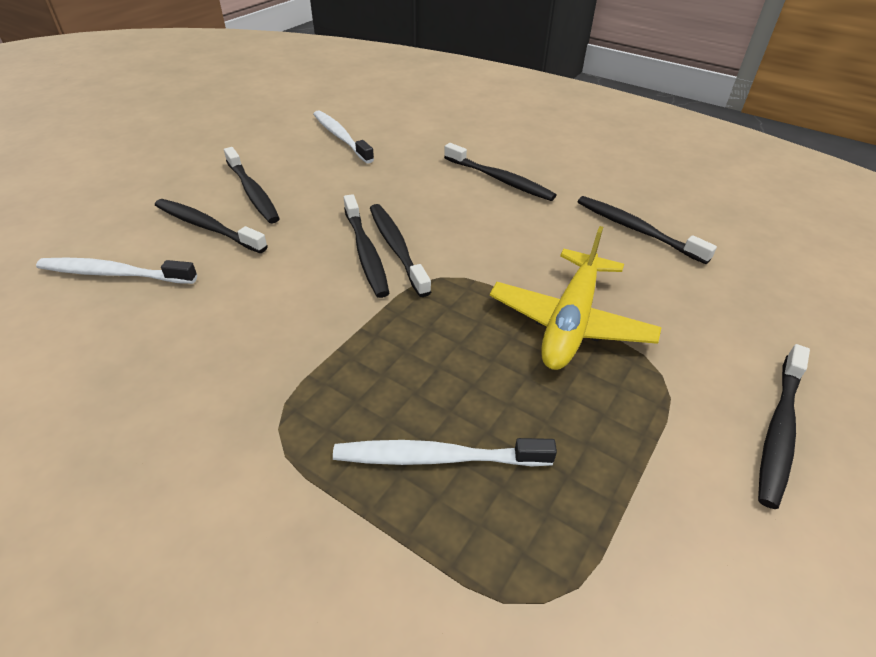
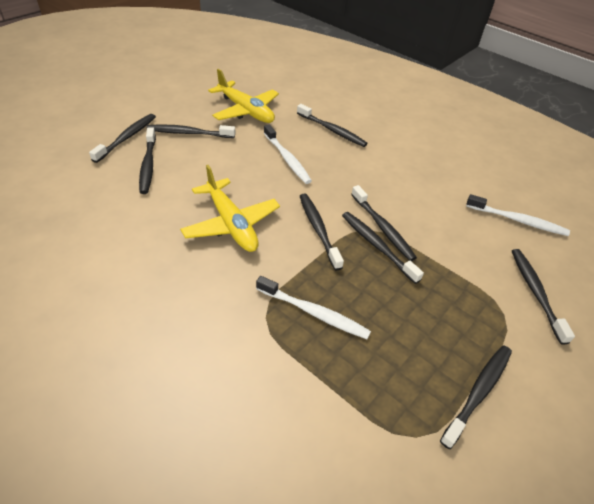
black toothbrush: [155,199,268,253] [224,147,280,223] [344,194,389,298] [370,204,431,297] [444,143,556,201] [578,196,717,264] [758,344,810,509] = 7 -> [89,114,156,163] [139,127,156,194] [146,124,235,138] [297,104,368,147] [300,193,344,270] [342,212,424,284] [351,185,417,261] [440,345,512,449] [512,249,575,345] = 9
yellow plane: [490,226,662,370] = 1 -> [180,165,280,252] [208,69,279,123] = 2

